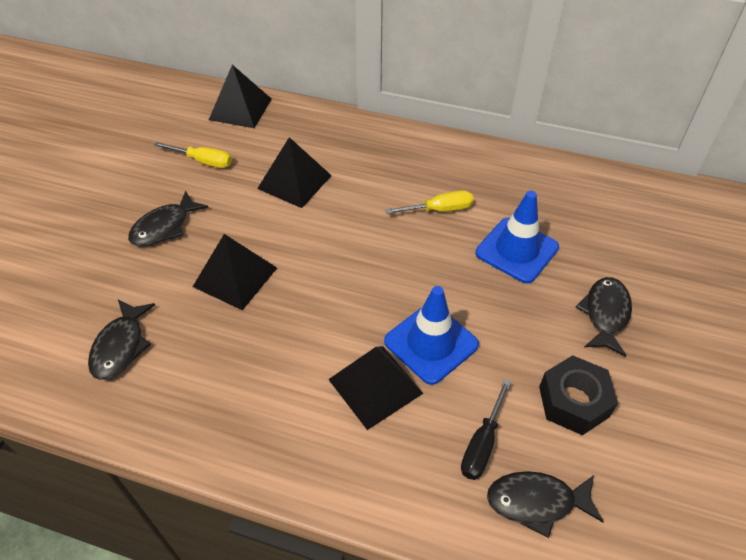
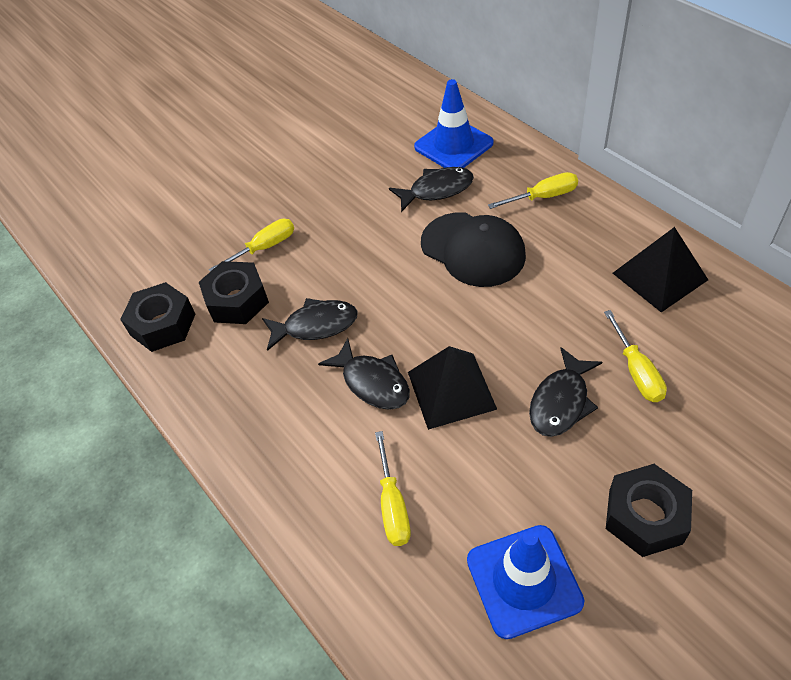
black cap: none = 0 -> [421,212,526,287] = 1
black nut: [539,355,618,435] = 1 -> [120,282,195,352] [199,261,269,324] [606,464,692,557] = 3
black pyramid: [193,234,277,311] [209,65,272,128] [257,137,332,208] [328,346,423,430] = 4 -> [408,346,497,430] [613,227,708,312] = 2
black screwdriver: [461,379,511,480] = 1 -> none = 0
yellow screwdriver: [154,142,232,168] [385,190,473,214] = 2 -> [209,219,294,272] [375,431,411,546] [488,172,578,209] [604,310,667,402] = 4

